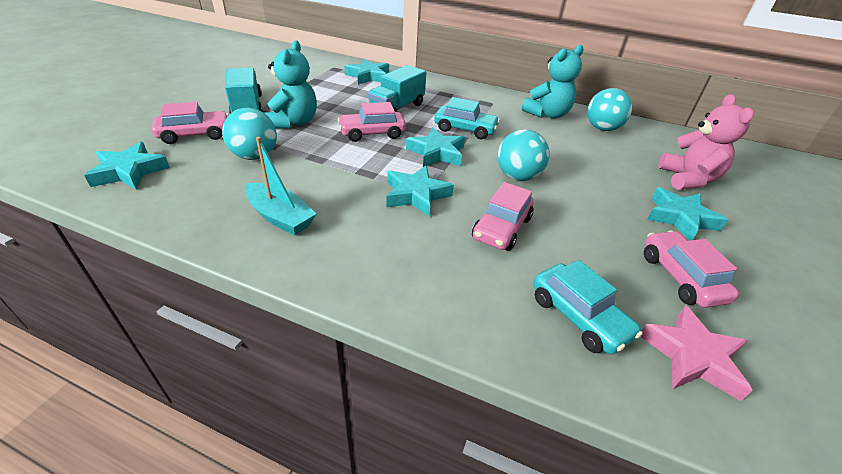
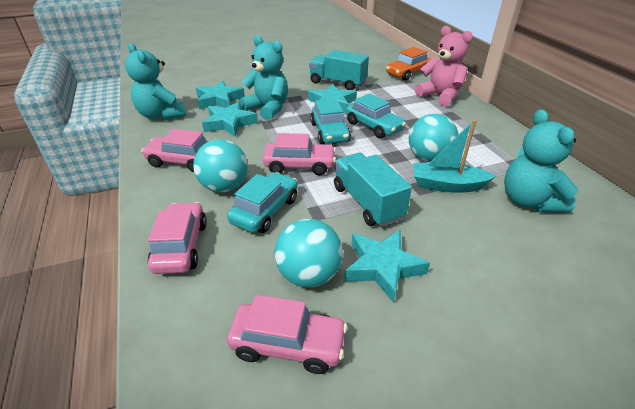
orange car: none = 0 -> [386,47,430,80] = 1
pink star: [641,305,753,401] = 1 -> none = 0
turquoise car: [434,97,500,139] [533,260,643,355] = 2 -> [227,172,298,233] [310,99,351,144] [346,93,406,139] = 3
turquoise star: [84,142,170,189] [345,59,389,85] [386,165,454,216] [406,127,465,167] [647,187,728,241] = 5 -> [196,80,245,110] [202,101,258,136] [308,83,357,113] [344,230,430,303] = 4
turquoise teddy bear: [264,40,317,129] [522,45,584,119] = 2 -> [125,43,186,120] [240,35,288,120] [504,109,578,212] = 3

